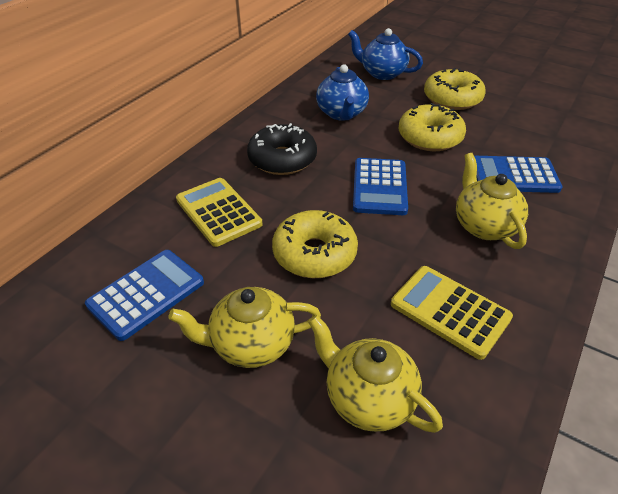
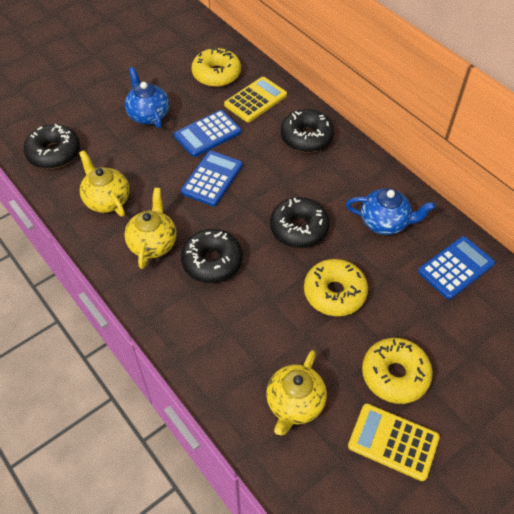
black donut: [247,123,317,175] = 1 -> [24,124,80,169] [181,229,243,283] [270,197,330,248] [281,109,334,153] = 4

